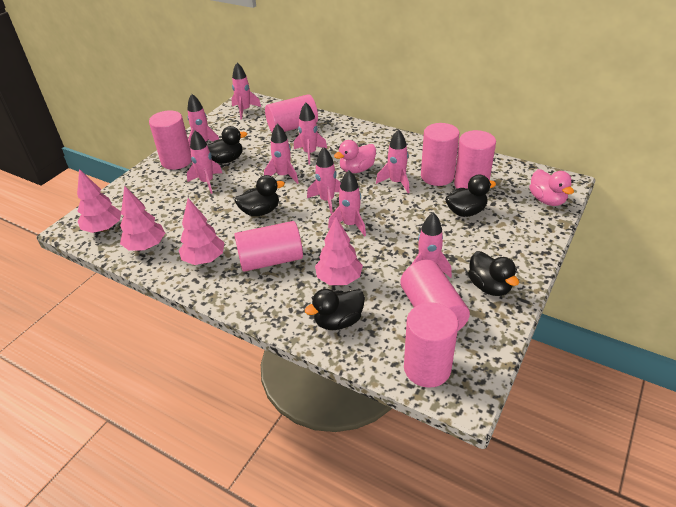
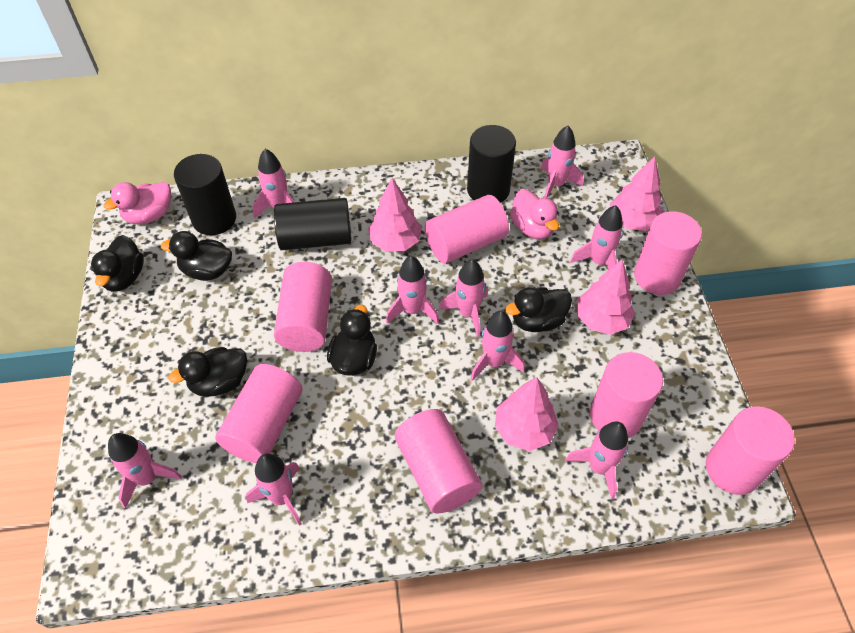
black cylinder: none = 0 -> [174,154,236,235] [274,198,352,250] [467,125,516,203] = 3

